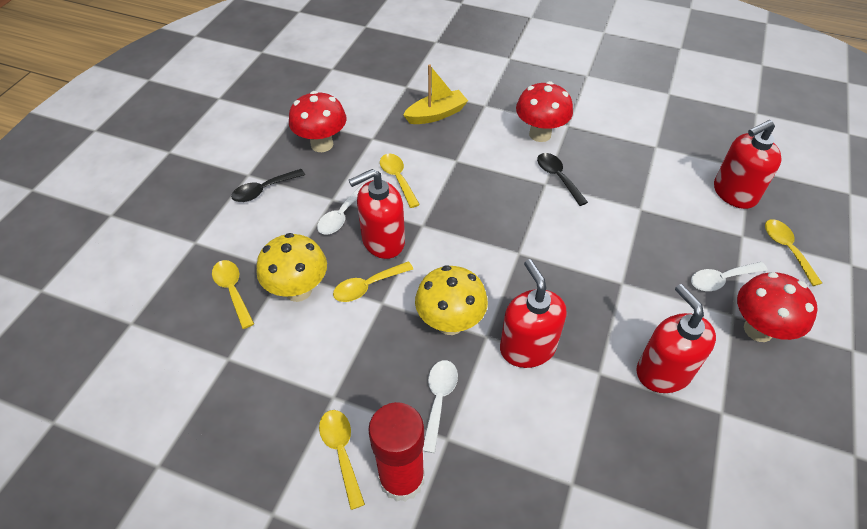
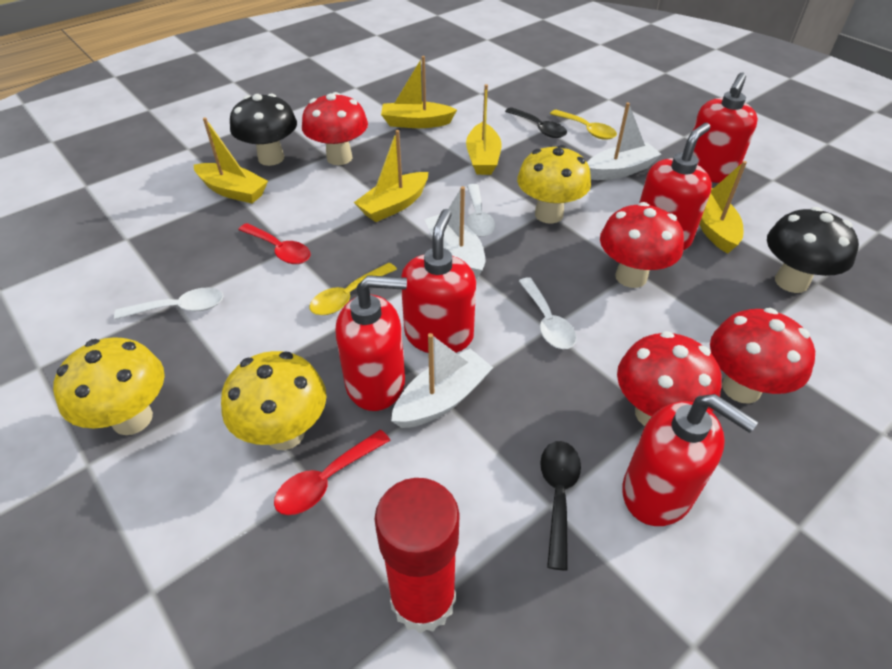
black mushroom: none = 0 -> [230,93,297,166] [767,207,859,293] = 2
red mushroom: [289,91,347,152] [516,81,573,142] [737,272,818,342] = 3 -> [302,92,368,165] [600,202,684,288] [617,331,722,426] [710,308,815,404] = 4
red soap dispenser: [349,169,405,259] [500,259,567,368] [636,284,716,393] [714,120,782,209] = 4 -> [336,275,407,411] [401,209,476,353] [622,394,758,526] [639,123,712,250] [693,73,758,183] = 5
red spoon: none = 0 -> [238,223,311,264] [274,430,391,515] = 2
white boat: none = 0 -> [391,333,493,428] [424,186,485,279] [587,102,662,180] = 3
yellow boat: [403,64,468,124] = 1 -> [194,118,268,204] [354,130,428,222] [381,56,457,128] [466,84,501,175] [699,161,747,253] = 5
yellow mushroom: [257,233,327,302] [415,265,488,335] = 2 -> [53,337,165,435] [221,351,326,450] [517,145,591,224] = 3
yellow spoon: [212,260,254,329] [319,410,365,510] [333,261,413,302] [380,154,420,208] [765,219,822,286] = 5 -> [310,263,397,315] [550,110,617,140] = 2

